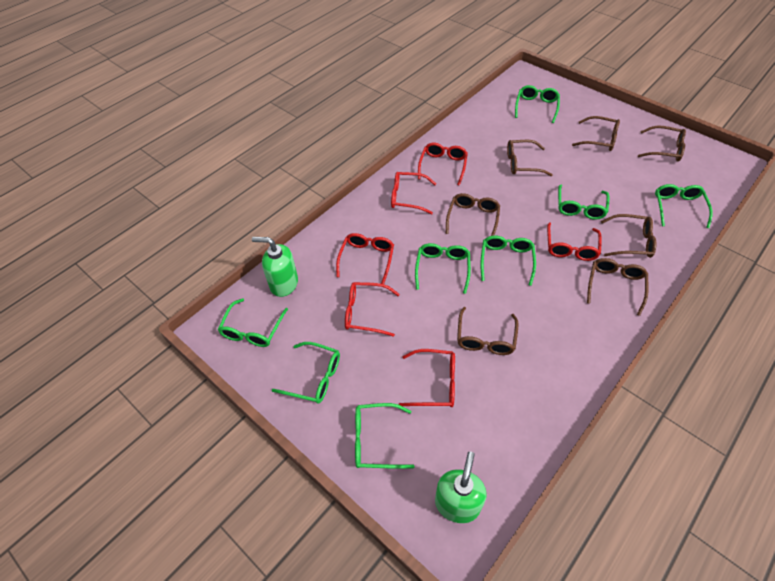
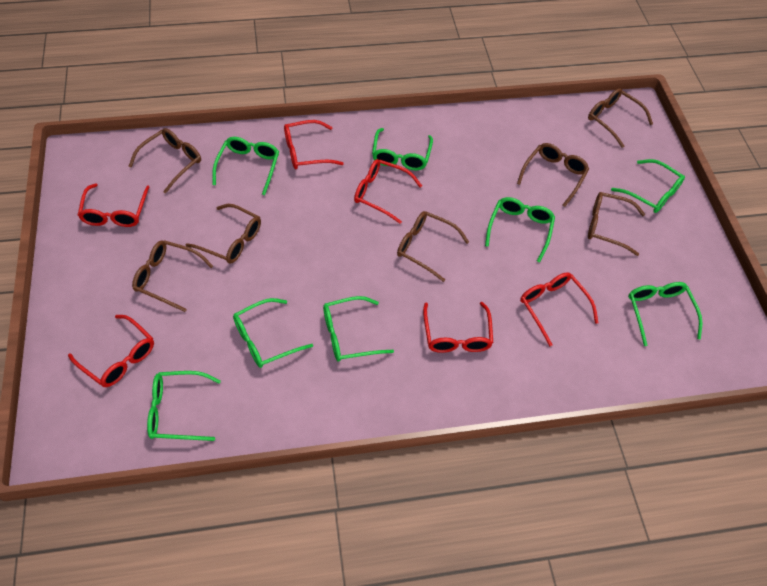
green soap dispenser: [252,237,298,297] [435,452,487,523] = 2 -> none = 0

